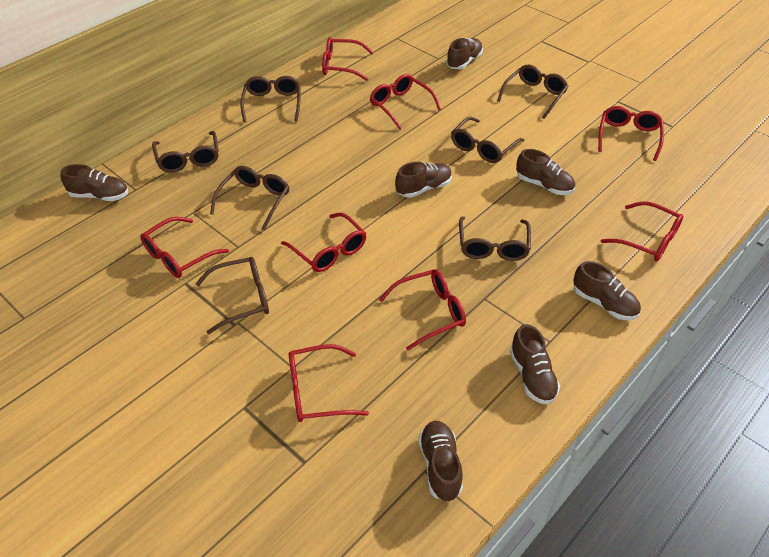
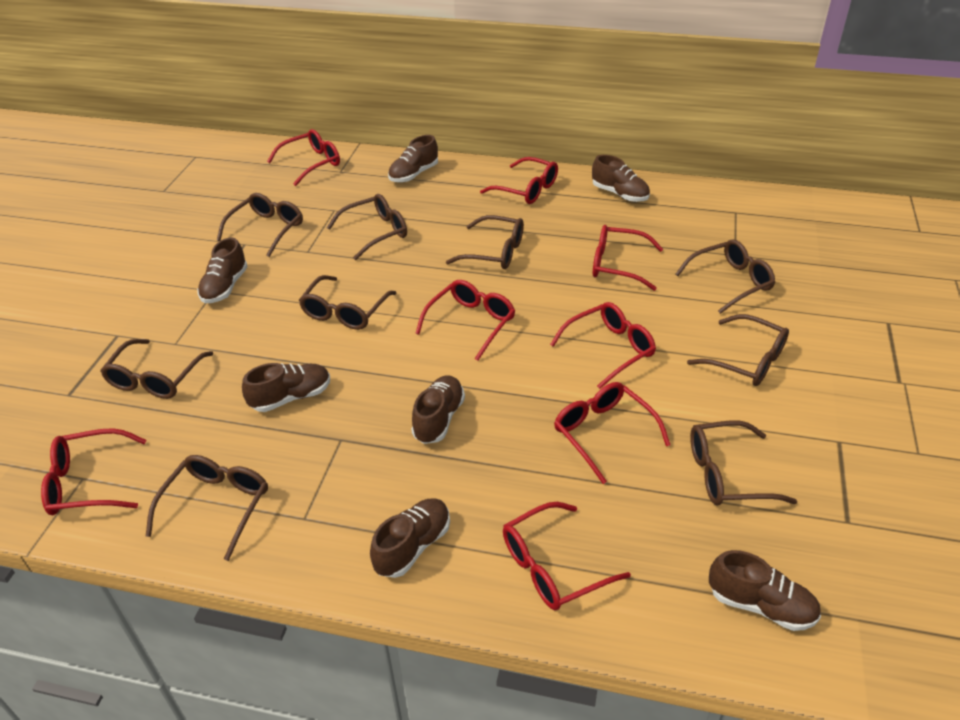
brown glasses: [152,131,219,173] [195,257,269,334] [210,166,289,231] [240,76,301,122] [451,117,524,163] [459,216,531,261] [497,65,569,119] = 7 -> [100,339,213,399] [145,455,268,561] [217,193,303,257] [299,275,396,330] [327,194,407,260] [446,215,524,269] [676,239,775,314] [687,314,789,386] [690,420,797,506] = 9

